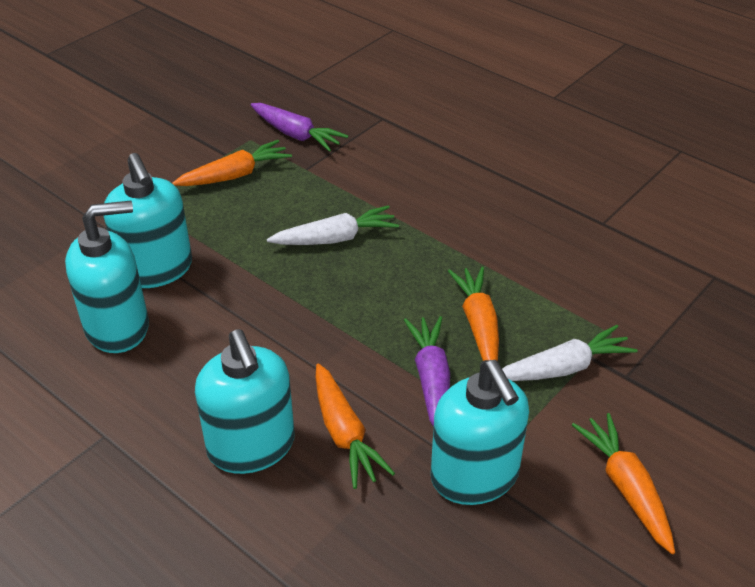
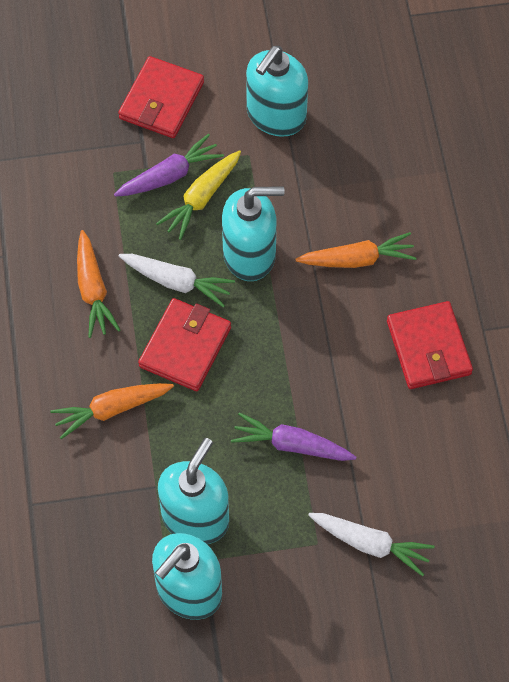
orange carrot: [172,140,292,186] [316,364,395,489] [448,267,499,361] [572,413,675,554] = 4 -> [50,383,174,439] [77,230,120,338] [296,232,416,268] = 3
red wallet: none = 0 -> [118,56,204,138] [138,298,231,391] [387,301,473,389] = 3
yellow carrot: none = 0 -> [156,150,241,240] = 1

